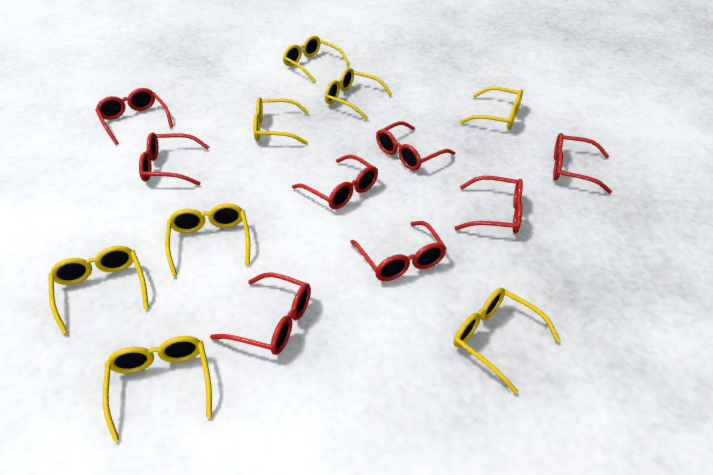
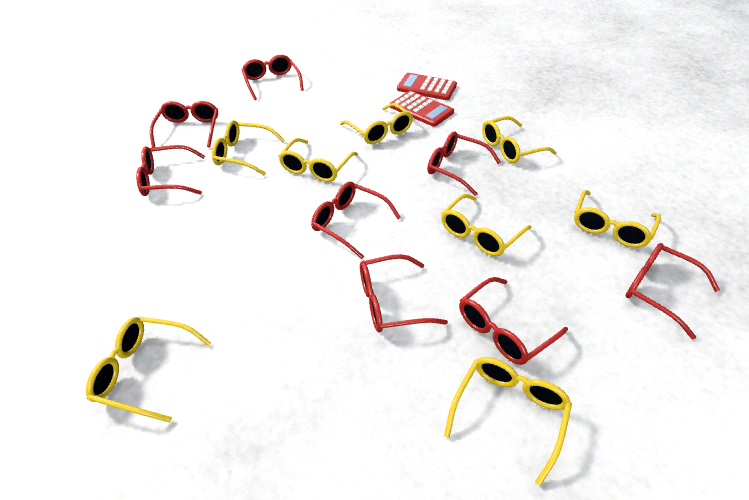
red calculator: none = 0 -> [390,91,454,127] [397,73,457,100] = 2

